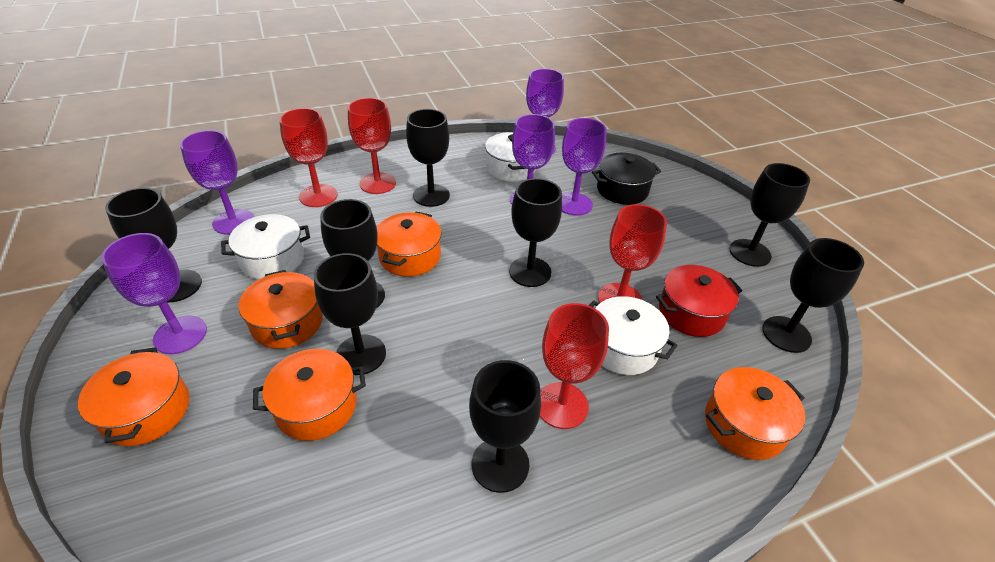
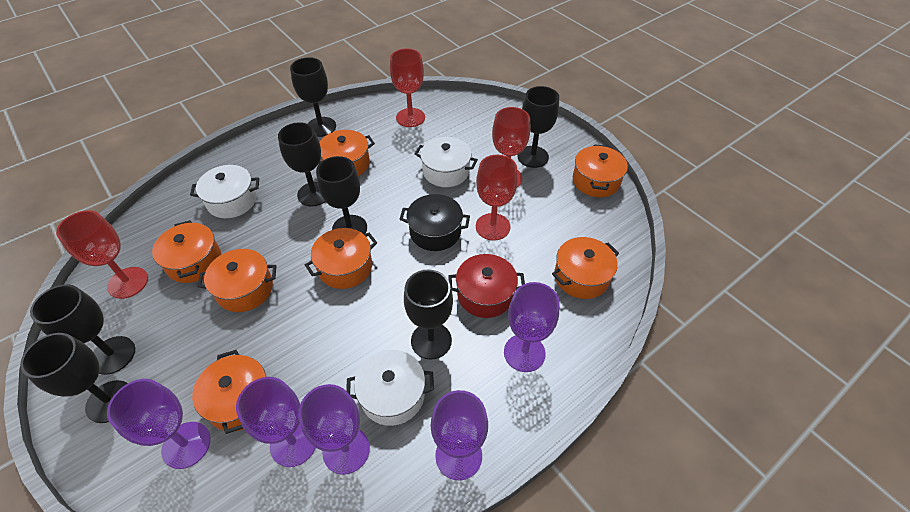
black goblet: [105,188,202,302] [314,253,386,375] [320,199,385,308] [406,109,450,207] [469,360,541,493] [509,178,562,287] [730,163,810,267] [762,238,864,353] = 8 -> [20,333,128,423] [30,284,135,375] [278,122,325,206] [290,57,336,137] [316,156,367,234] [404,269,453,360] [518,86,559,168] = 7
orange pot: [78,347,189,446] [239,270,323,349] [253,349,366,441] [377,211,441,277] [705,367,805,460] = 5 -> [152,220,221,283] [192,350,267,434] [197,249,276,312] [305,228,377,289] [319,130,375,176] [552,237,619,299] [573,144,628,197] = 7

